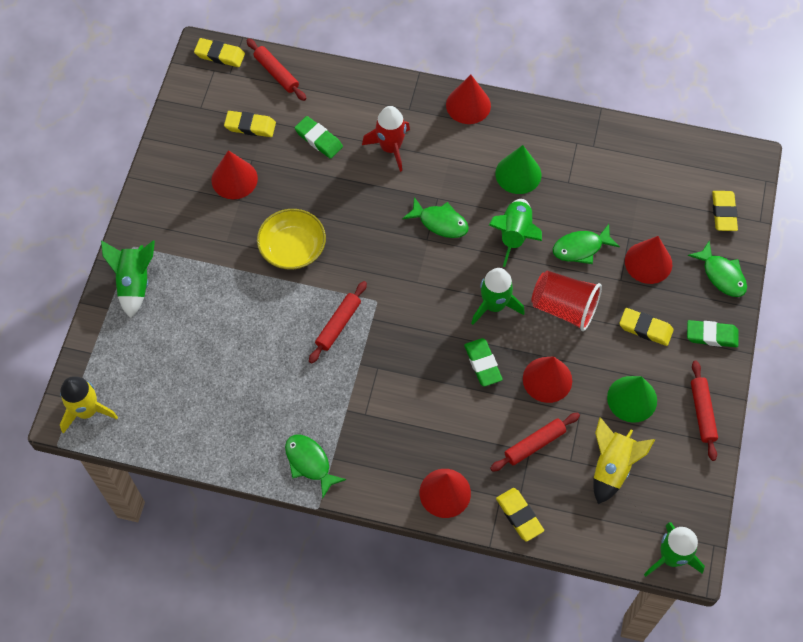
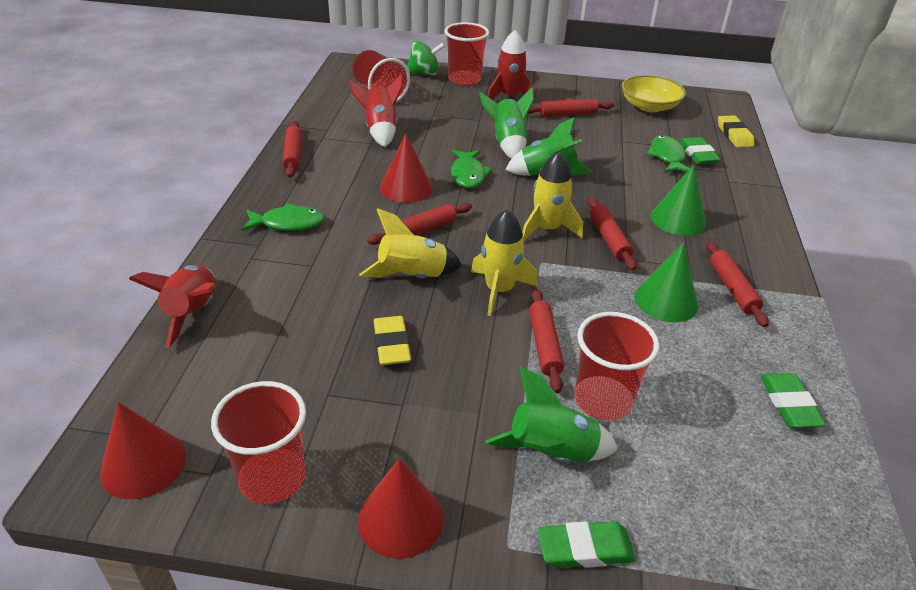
green fish: [285,435,346,498] [402,197,469,238] [553,224,620,264] [688,241,747,297] = 4 -> [241,203,325,231] [451,150,492,188] [647,135,690,173] = 3
green rocket: [101,240,155,318] [471,268,525,325] [489,199,542,267] [644,522,705,577] = 4 -> [479,86,534,159] [486,367,618,462] [505,117,591,176] = 3
green spinning top: none = 0 -> [407,41,445,75] = 1
red cone: [212,150,258,199] [419,469,471,518] [446,75,491,124] [523,356,572,403] [625,236,672,284] = 5 -> [100,402,186,499] [358,458,444,558] [380,133,433,203] = 3
red cup: [531,270,602,331] = 1 -> [211,381,306,504] [352,50,410,102] [445,22,489,86] [574,312,659,421] = 4
red rocket: [362,106,410,172] = 1 -> [129,265,216,348] [349,74,403,147] [488,30,535,103] = 3
red rolling pin: [246,39,306,101] [309,281,367,364] [490,413,580,472] [691,361,718,461] = 4 -> [282,121,302,178] [367,203,472,245] [528,98,614,117] [529,289,564,393] [588,197,637,271] [706,241,769,327] = 6
yellow eraser: [194,38,245,67] [224,111,276,137] [496,488,544,542] [619,308,674,346] [712,191,738,231] = 5 -> [374,316,411,365] [718,116,754,148] = 2
yellow rocket: [60,376,118,434] [594,417,655,504] = 2 -> [359,208,462,278] [471,209,538,316] [522,152,583,242] = 3

